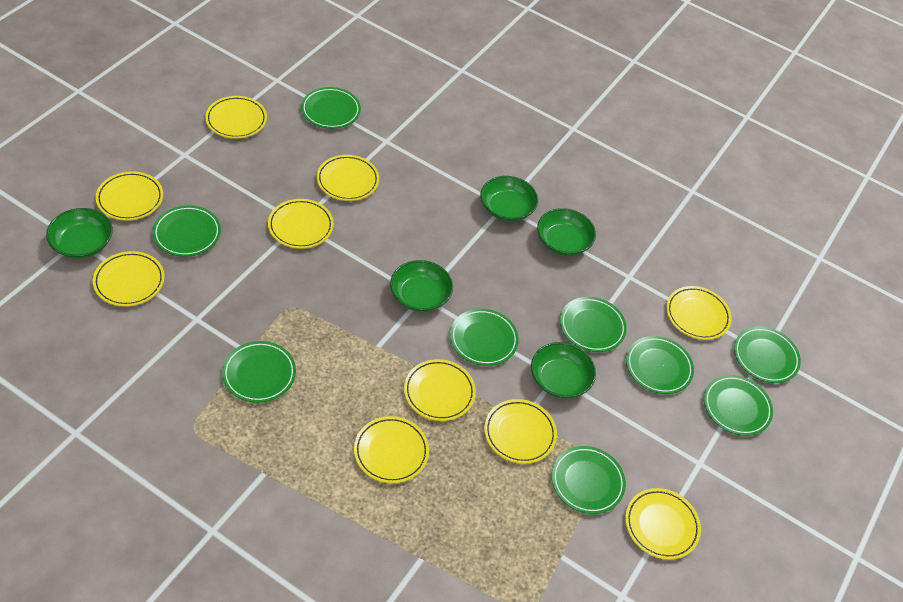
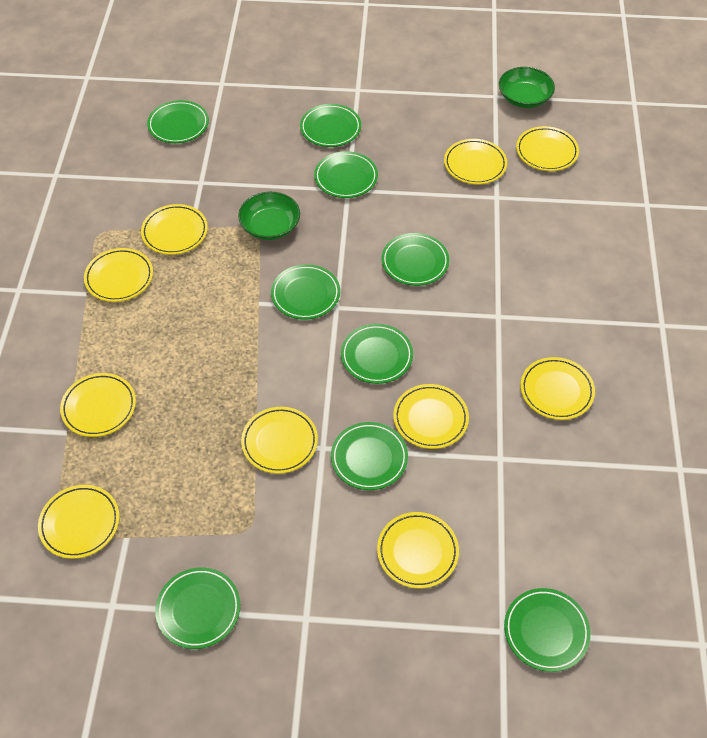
green bowl: [46,208,113,258] [390,260,453,312] [480,176,538,221] [531,342,596,398] [537,208,596,256] = 5 -> [238,192,300,240] [499,67,555,108] = 2

